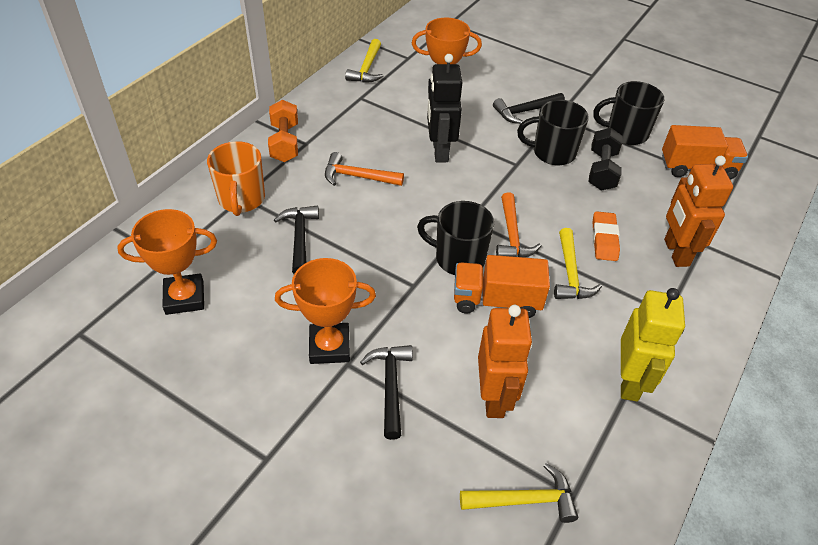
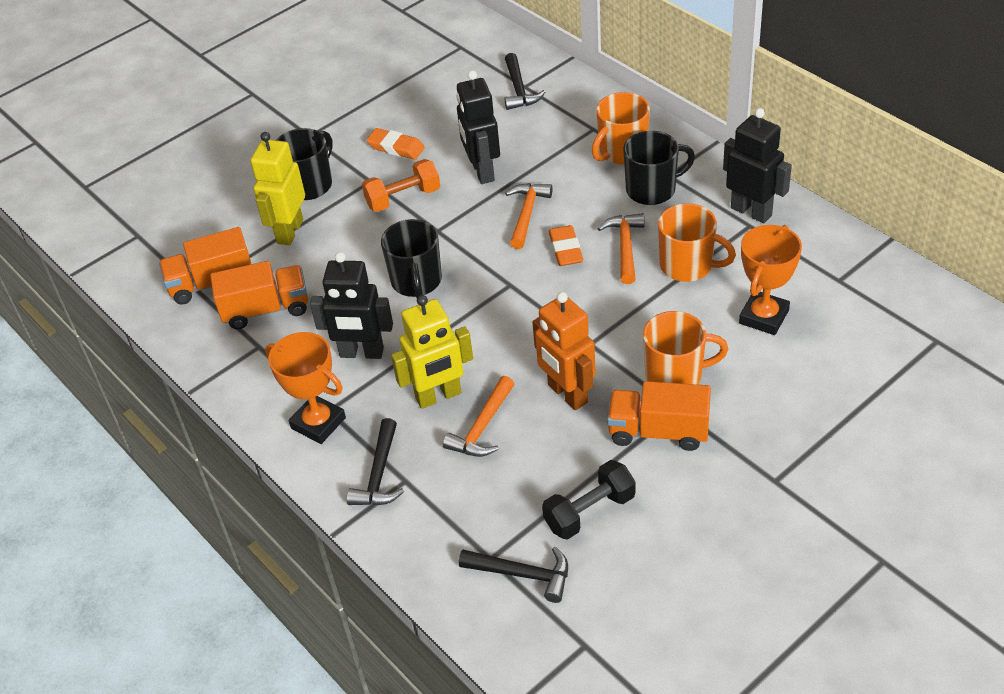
black robot: [427,54,462,162] = 1 -> [310,252,393,359] [456,70,500,184] [723,108,792,223] = 3
orange eraser: [592,211,620,261] = 1 -> [367,128,425,160] [549,225,583,266] = 2
orange hammer: [325,152,404,186] [496,192,541,257] = 2 -> [443,376,515,457] [505,183,552,249] [597,213,644,284] = 3
orange mug: [207,141,265,216] = 1 -> [592,92,650,165] [643,311,728,385] [658,203,736,282] = 3
orange robot: [478,305,532,418] [664,156,733,267] = 2 -> [532,292,596,410] = 1
orange trophy: [117,209,217,315] [275,258,376,364] [412,18,482,99] = 3 -> [265,332,346,444] [739,225,802,335] = 2
orange truck: [454,255,550,318] [662,125,748,180] = 2 -> [159,227,251,304] [210,261,308,329] [607,381,711,451] = 3
yellow hammer: [345,39,383,83] [460,463,578,523] [554,228,602,299] = 3 -> none = 0
yellow robot: [621,288,685,401] = 1 -> [250,132,305,245] [391,295,473,409] = 2

